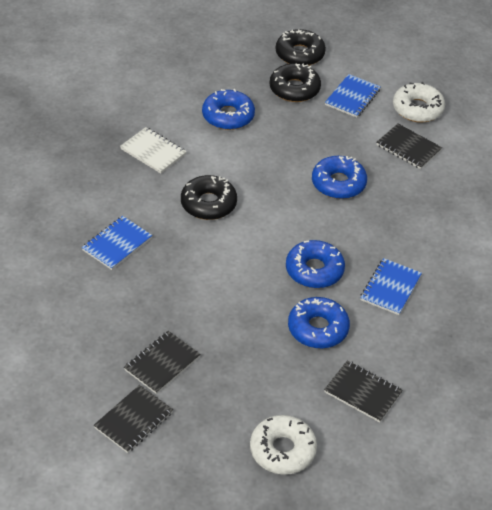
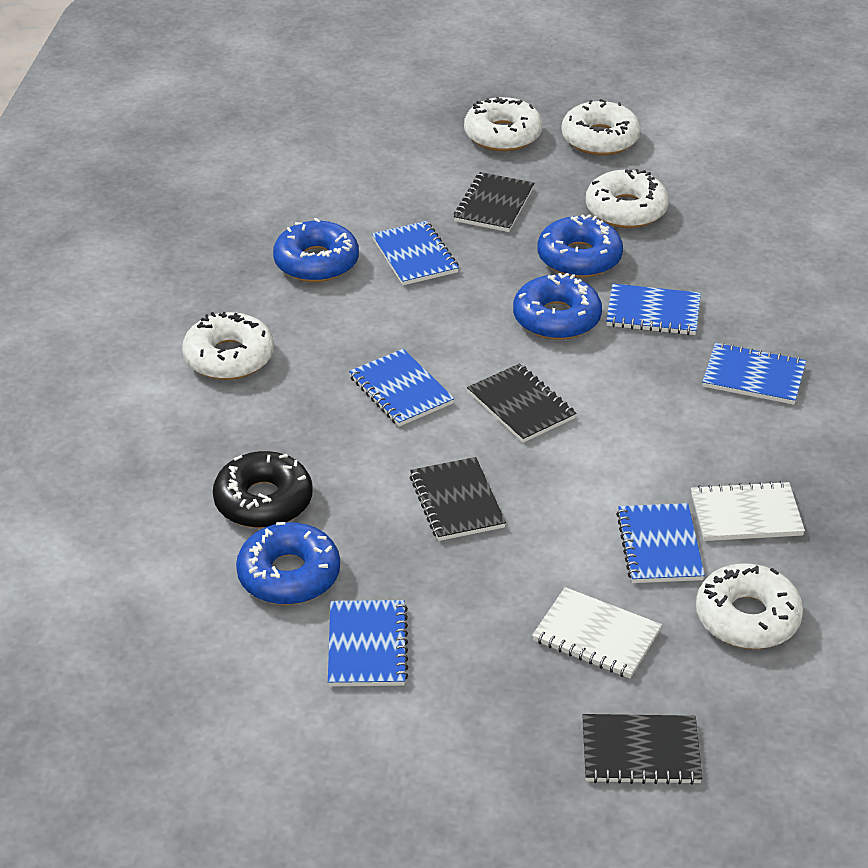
black donut: [181,175,237,220] [270,63,321,102] [276,29,326,66] = 3 -> [213,451,313,528] = 1
blue notebook: [82,216,152,270] [325,74,381,118] [360,258,422,315] = 3 -> [328,600,409,687] [349,349,454,427] [372,221,459,285] [606,284,701,335] [616,503,705,583] [702,342,806,405] = 6
white donut: [250,415,317,475] [393,82,445,122] = 2 -> [182,312,274,380] [464,97,542,151] [562,99,641,155] [586,169,669,228] [696,563,803,649] = 5
white notebook: [120,127,187,174] = 1 -> [532,587,662,678] [691,481,805,541] = 2

